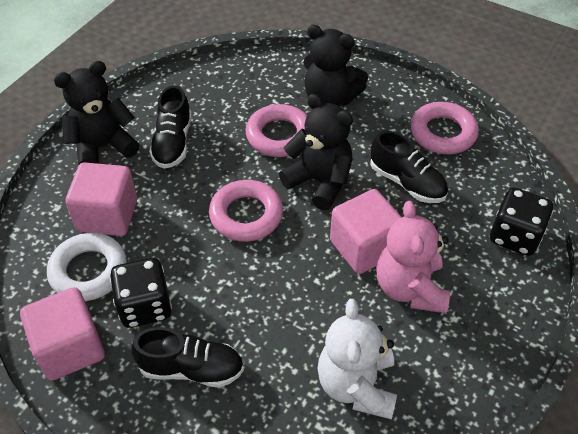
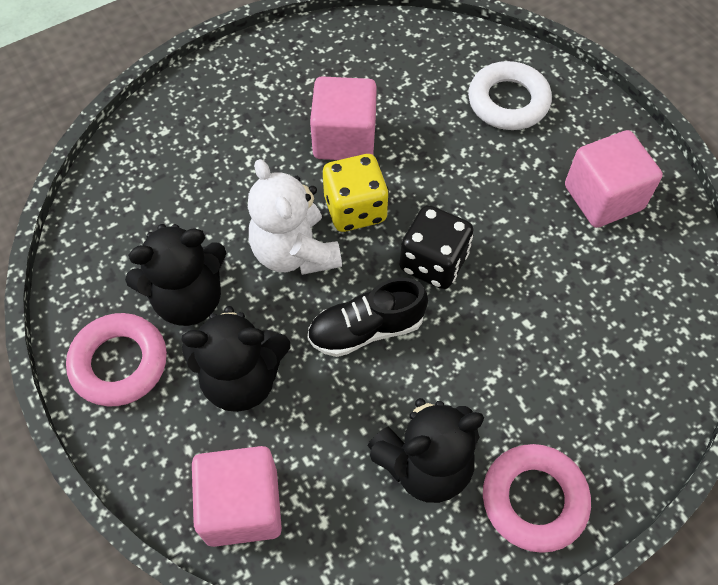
black dice: [110,258,172,328] [490,188,553,256] = 2 -> [399,205,474,289] = 1
black shoe: [131,327,244,388] [149,85,192,169] [370,131,448,203] = 3 -> [307,278,428,357] = 1
pink ring: [209,180,283,242] [246,104,307,157] [410,102,479,154] = 3 -> [66,313,167,407] [483,444,591,553] = 2
pink teddy bear: [377,201,450,313] = 1 -> none = 0
yellow dice: none = 0 -> [323,154,389,232] = 1

